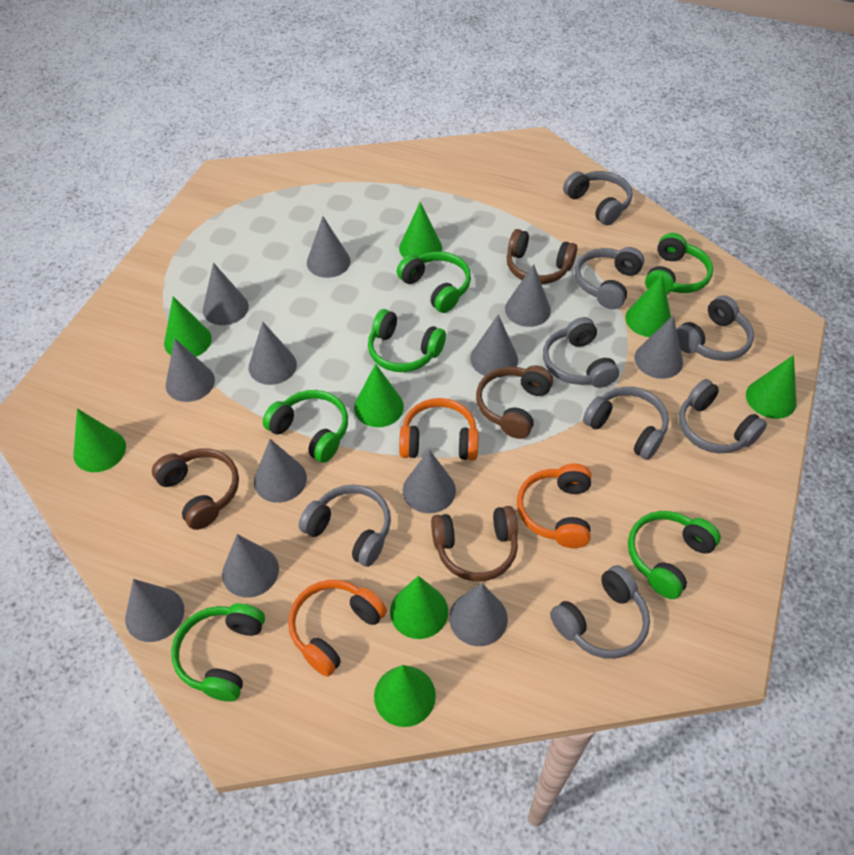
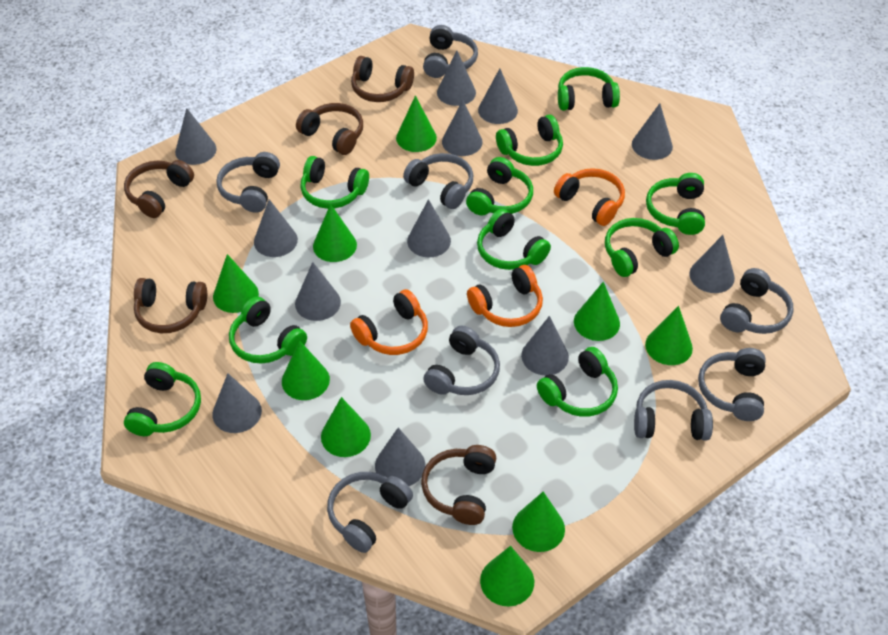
brown headphones: [152,449,239,530] [431,506,518,581] [476,365,553,439] [506,229,577,284] = 4 -> [124,160,194,218] [134,278,207,333] [296,103,363,155] [351,56,414,102] [421,445,496,525] = 5
green cone: [73,408,126,472] [164,296,212,357] [354,364,404,427] [374,665,436,727] [390,576,448,639] [399,202,442,263] [625,275,671,337] [746,355,797,419] = 8 -> [213,254,259,313] [282,340,330,400] [313,204,357,262] [321,397,371,457] [396,96,437,152] [480,546,534,606] [512,491,565,552] [574,282,620,341] [645,306,693,365] = 9
green headphones: [171,603,265,702] [263,390,348,463] [368,309,446,372] [397,251,471,313] [628,511,721,599] [645,233,713,294] = 6 -> [124,362,201,436] [229,296,307,364] [300,156,369,209] [466,157,533,215] [477,209,551,270] [496,115,563,166] [537,347,618,417] [558,67,620,111] [605,218,679,277] [646,173,705,235] = 10

